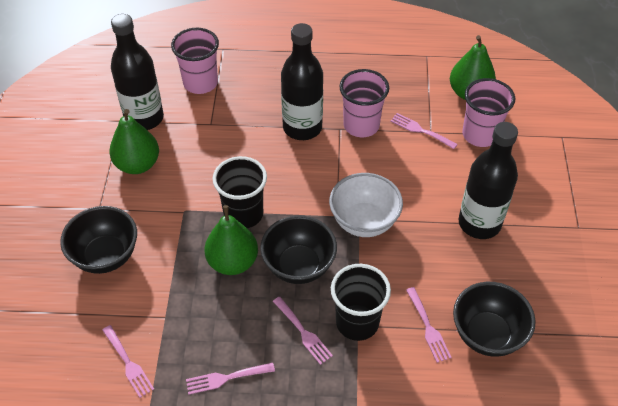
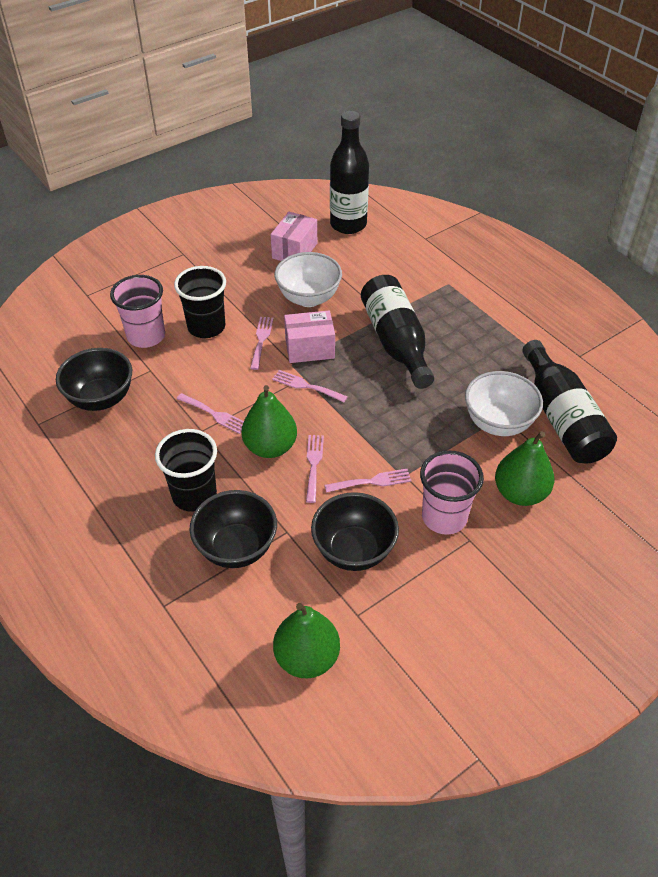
pink box: none = 0 -> [271,212,317,261] [284,310,335,363] = 2
pink cup: [171,28,219,94] [340,69,389,137] [462,78,515,147] = 3 -> [110,275,165,348] [420,450,484,535] = 2
white bowl: [329,173,403,237] = 1 -> [275,252,342,307] [465,371,543,436] = 2

